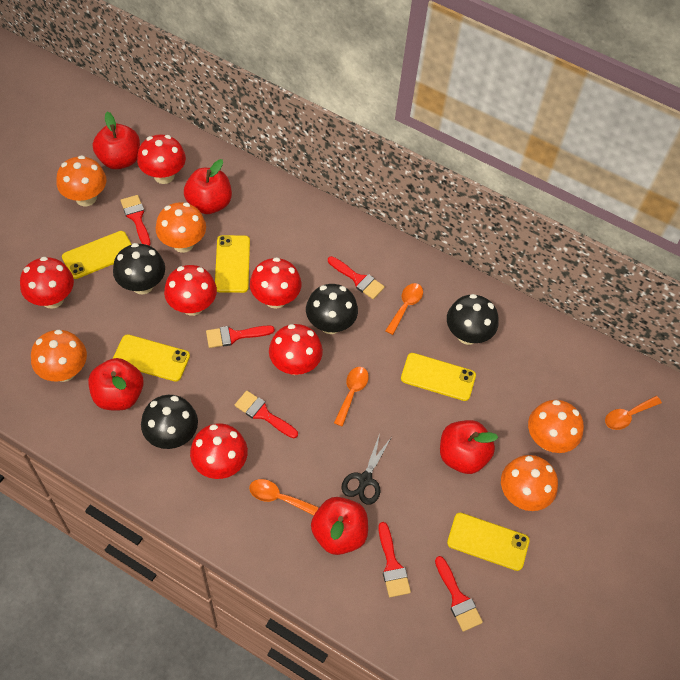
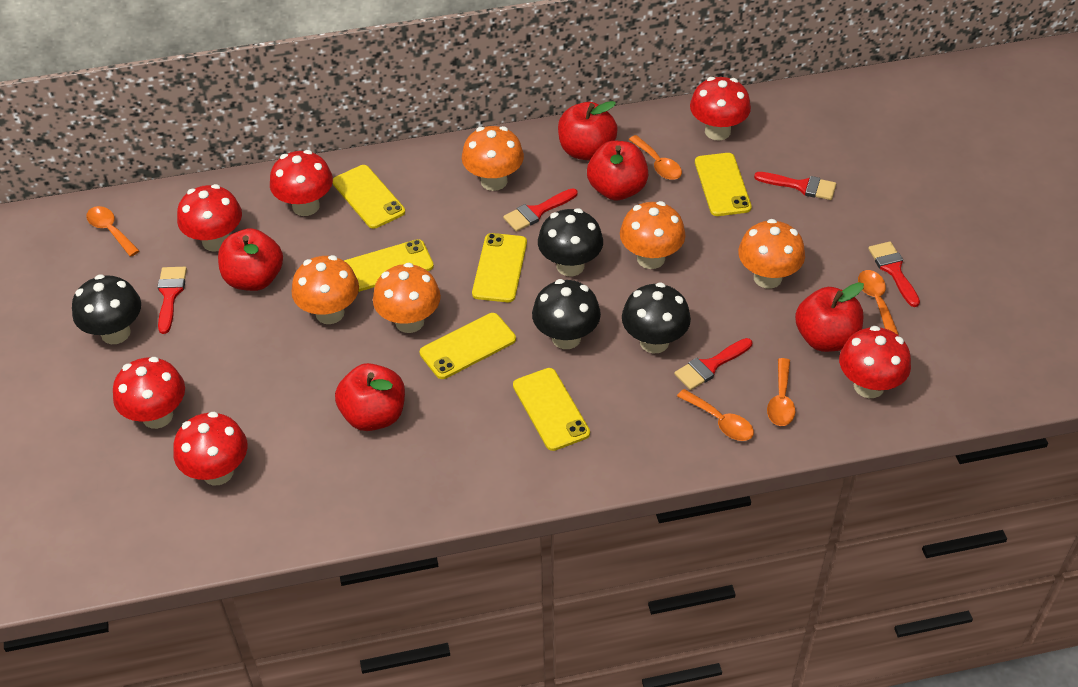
black scissors: [342,434,391,505] = 1 -> none = 0
orange spoon: [249,479,319,515] [334,367,369,427] [385,283,423,335] [605,396,662,430] = 4 -> [86,206,139,257] [629,135,682,180] [677,389,754,441] [767,358,795,426] [858,270,899,335] = 5
red brush: [120,195,151,246] [206,326,275,348] [235,391,298,438] [328,256,385,299] [378,522,411,597] [435,556,483,632] = 6 -> [157,267,187,334] [503,188,577,232] [674,338,752,390] [754,172,836,200] [868,242,920,307] = 5
yellow phone: [62,231,132,279] [113,334,190,382] [215,235,250,293] [401,353,476,401] [447,513,529,571] = 5 -> [333,165,405,229] [344,239,434,292] [420,313,516,379] [472,233,527,302] [513,368,590,451] [695,153,752,216] = 6

